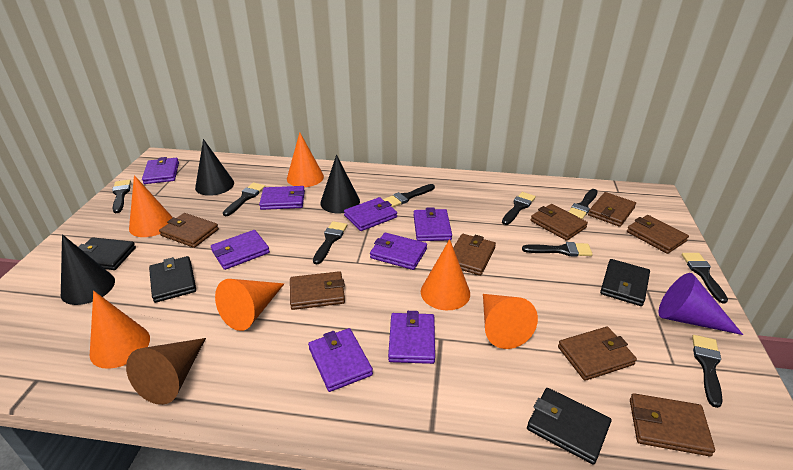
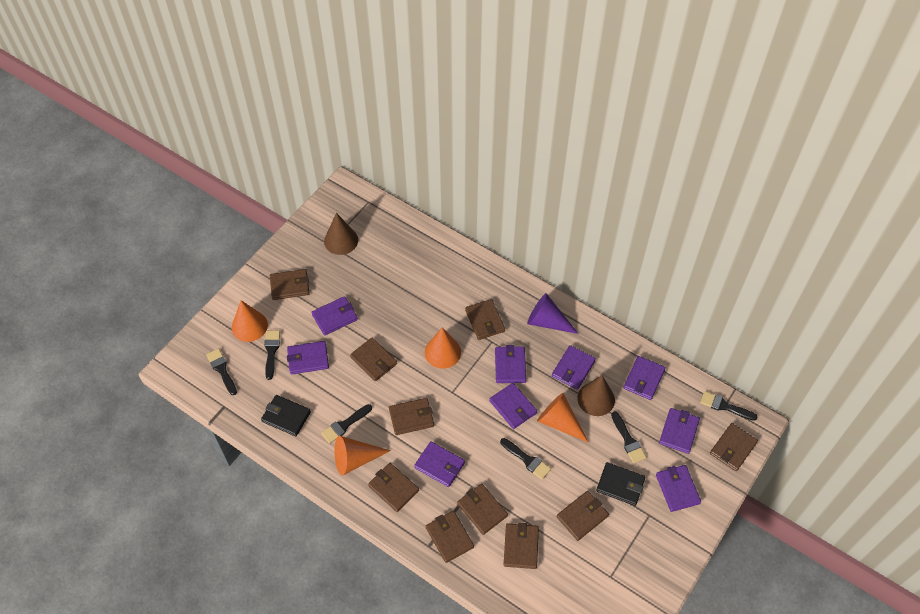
black brush: [112,179,131,213] [223,183,265,216] [313,221,347,264] [383,184,435,208] [502,192,536,225] [522,242,593,257] [568,189,598,219] [682,253,728,303] [692,335,723,408] = 9 -> [206,348,237,395] [264,330,280,380] [321,404,372,444] [500,438,551,480] [611,411,647,463] [700,391,757,421] = 6
black cone: [61,234,115,305] [195,139,234,196] [320,154,360,213] = 3 -> none = 0
black wallet: [78,237,136,270] [149,256,196,303] [527,388,611,465] [600,259,650,306] = 4 -> [261,395,311,436] [596,462,645,506] = 2
brown cone: [126,338,206,405] = 1 -> [324,213,358,255] [577,375,615,416] = 2
brown wallet: [159,213,219,248] [290,271,345,310] [453,234,496,276] [531,204,588,241] [558,327,637,381] [588,192,636,227] [627,215,689,254] [630,393,715,456] = 8 -> [270,269,310,300] [350,338,397,381] [368,463,419,512] [389,398,434,435] [426,511,474,563] [457,484,508,535] [465,299,505,340] [504,523,539,569] [557,491,609,541] [710,423,758,471] = 10
orange cone: [90,291,150,369] [129,175,173,237] [215,279,284,331] [287,132,324,187] [421,239,470,311] [483,294,538,349] = 6 -> [232,300,268,342] [334,436,391,475] [425,327,461,369] [537,393,589,443] = 4
purple wallet: [142,157,179,184] [211,230,270,270] [259,186,305,210] [308,328,373,392] [344,197,397,231] [370,233,427,270] [388,311,435,364] [414,207,452,241] = 8 -> [287,341,329,375] [311,296,358,336] [414,441,465,487] [490,383,537,429] [495,345,526,383] [552,345,596,390] [623,356,666,400] [656,465,701,512] [659,408,700,454] = 9

